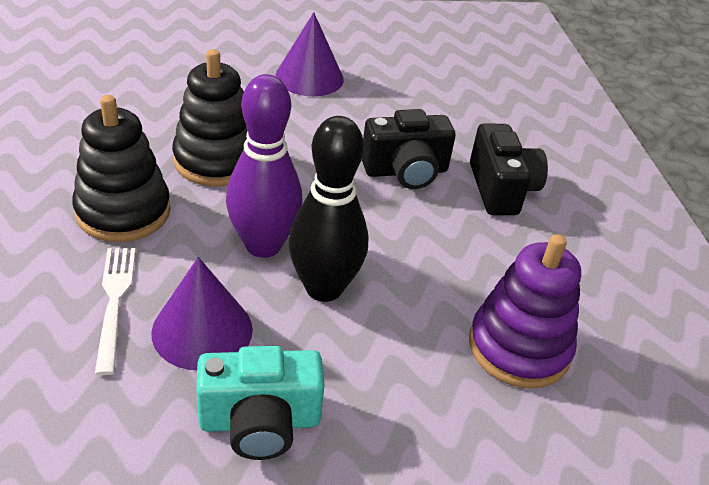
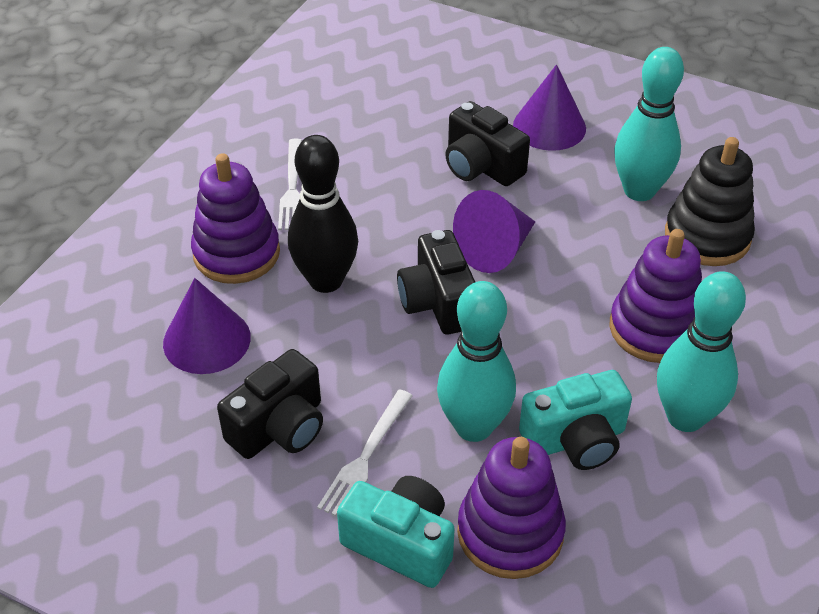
black camera: [362,109,456,189] [470,123,548,215] = 2 -> [217,349,323,459] [397,230,475,335] [445,101,530,186] = 3
black stacking toy: [72,95,171,242] [172,49,248,186] = 2 -> [665,137,755,266] = 1
purple bowling pin: [226,74,303,258] = 1 -> none = 0
purple cone: [151,257,253,370] [276,12,344,96] = 2 -> [163,278,251,374] [453,190,535,273] [513,64,586,151] = 3
purple stacking toy: [469,234,581,388] = 1 -> [191,153,280,284] [457,437,566,579] [609,229,702,363] = 3
turquoise bowling pin: none = 0 -> [437,281,516,442] [614,47,684,201] [657,271,746,432] = 3
turquoise camera: [196,346,325,460] = 1 -> [337,476,455,588] [519,370,632,470] = 2
white fork: [95,248,136,375] = 1 -> [278,139,302,230] [317,389,413,516] = 2

